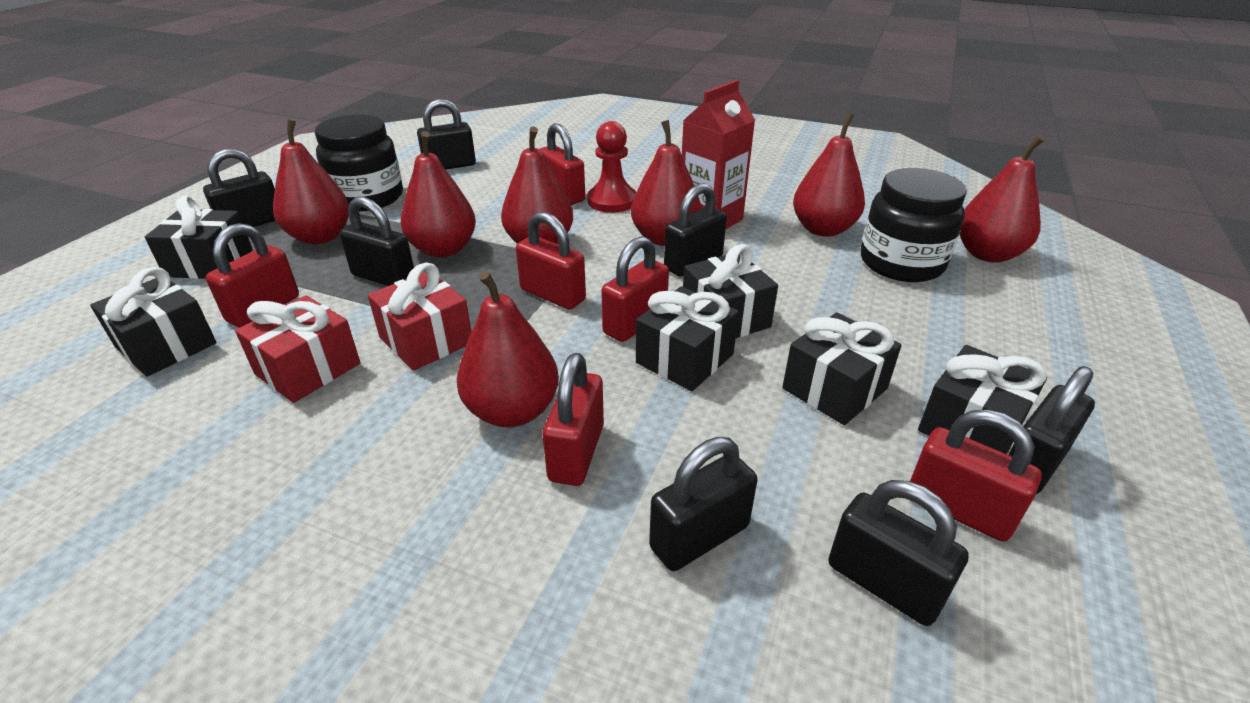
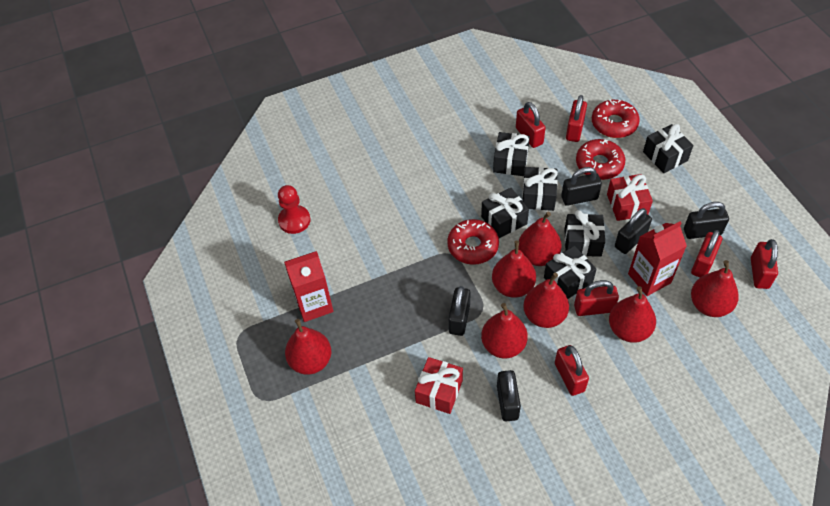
black jar: [315,115,403,211] [861,168,967,282] = 2 -> none = 0
black padlock: [203,149,275,227] [340,197,414,286] [417,99,476,169] [649,437,758,571] [664,183,727,277] [828,480,969,626] [1008,366,1095,494] = 7 -> [448,286,470,336] [497,370,521,421] [561,167,602,206] [615,208,652,254] [684,202,729,239] = 5
red carton: [682,80,755,229] = 1 -> [284,251,334,322] [628,221,687,296] = 2
red donut: none = 0 -> [447,219,499,265] [576,139,625,180] [592,99,640,138] = 3

